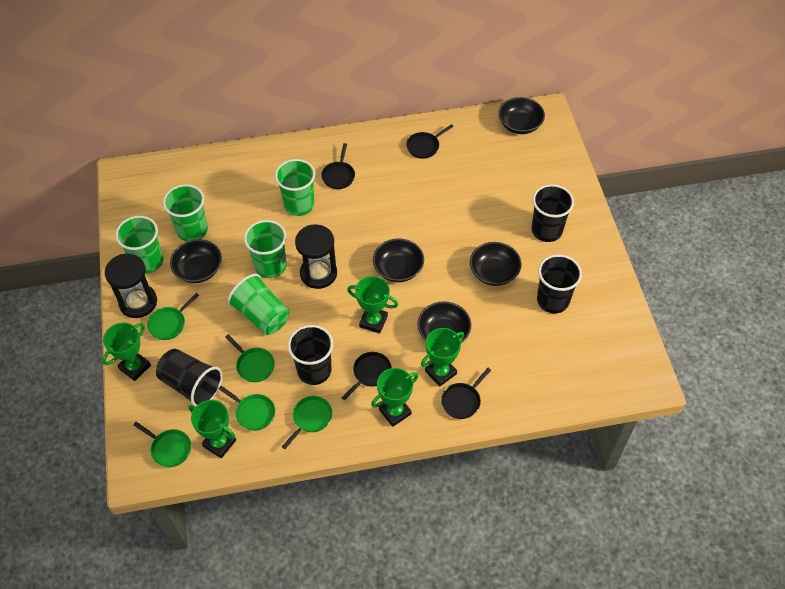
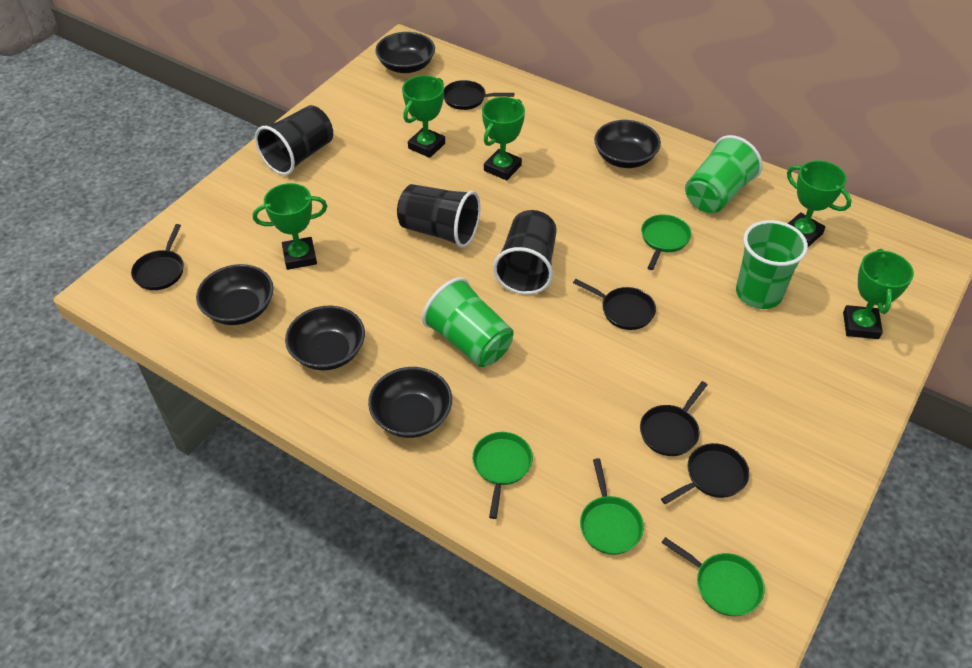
black cup: [156,349,223,407] [288,325,333,385] [532,184,574,242] [537,254,582,313] = 4 -> [255,105,333,175] [397,184,480,248] [493,210,557,295] = 3
black hourglass: [105,254,157,318] [295,225,337,289] = 2 -> none = 0
black pan: [321,143,355,189] [342,352,392,400] [406,124,454,159] [441,368,491,419] = 4 -> [131,224,184,290] [444,80,514,110] [573,279,656,330] [640,381,708,456] [661,443,749,504] = 5
green cup: [115,216,163,274] [163,184,208,241] [228,274,289,335] [244,220,287,278] [275,159,315,216] = 5 -> [422,277,514,367] [685,135,763,214] [736,220,808,309] = 3
green pan: [133,422,191,467] [147,293,199,340] [219,386,275,431] [225,334,275,382] [282,396,332,449] = 5 -> [472,432,533,519] [580,458,644,555] [641,214,691,270] [662,537,765,616] = 4

